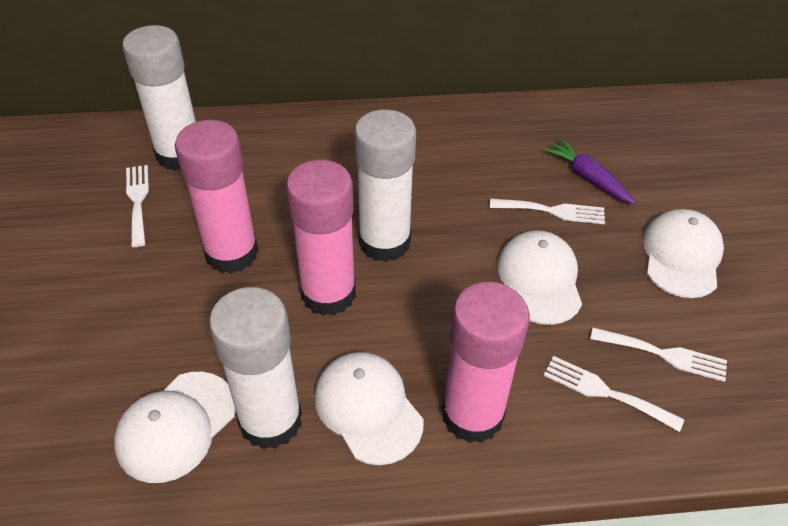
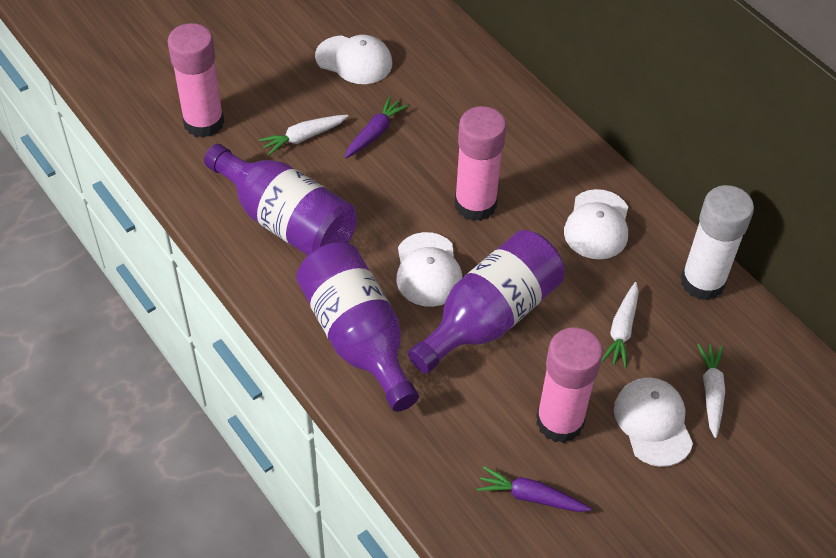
purple bottle: none = 0 -> [204,144,357,256] [296,242,419,412] [408,230,565,374] = 3
purple carrot: [543,138,636,205] = 1 -> [345,96,408,158] [477,466,591,512] = 2
white carrot: none = 0 -> [259,115,348,156] [601,282,639,368] [697,344,725,438] = 3
white fork: [126,165,149,247] [490,199,605,224] [543,356,684,432] [590,328,727,382] = 4 -> none = 0
white glue stick: [122,25,196,171] [209,287,302,449] [354,110,416,262] = 3 -> [681,185,754,300] = 1

